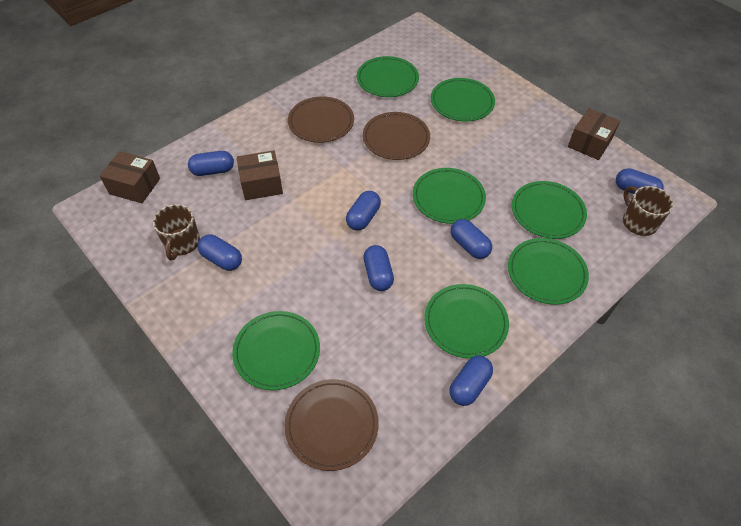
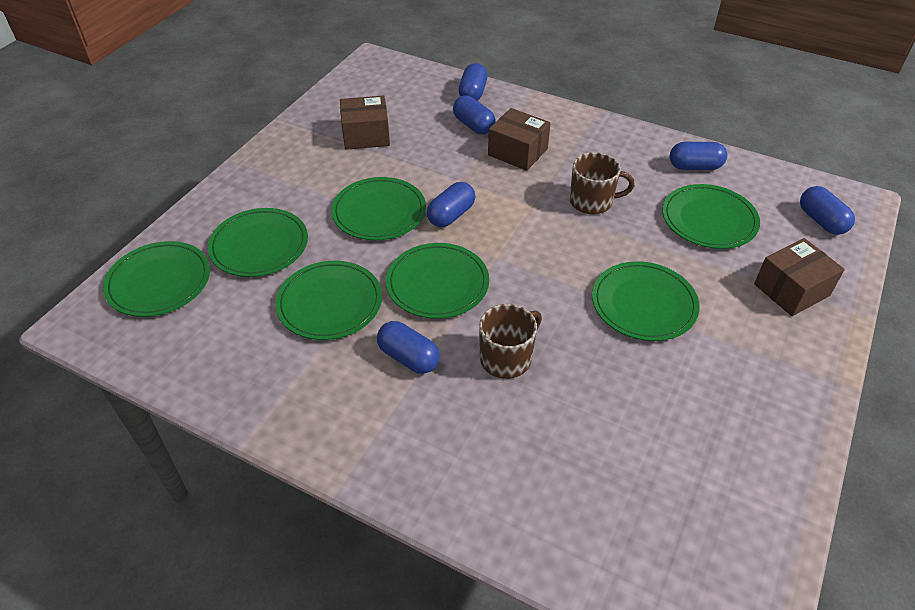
blue capsule: [188,151,234,176] [198,235,242,271] [346,191,381,230] [363,245,394,291] [449,356,493,406] [451,219,492,259] [616,168,664,194] = 7 -> [377,321,440,374] [427,182,475,227] [453,95,496,134] [458,63,488,101] [670,142,727,170] [800,186,855,235] = 6
brown plate: [285,379,379,471] [288,96,354,143] [363,112,430,160] = 3 -> none = 0

